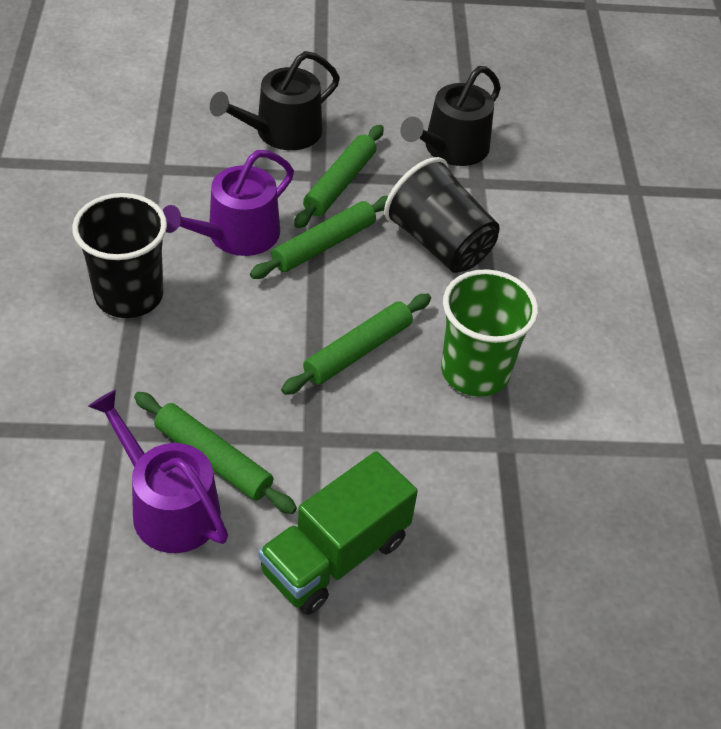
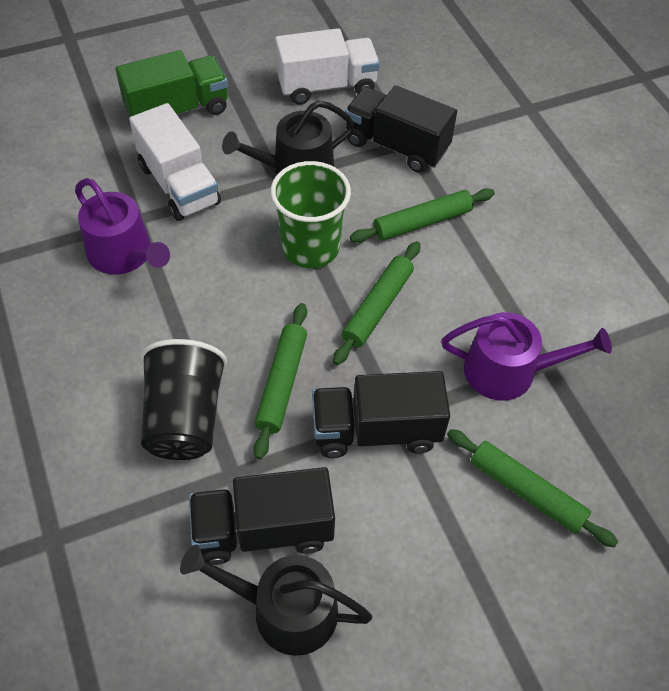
black cup: [72,193,167,318] [384,157,500,273] = 2 -> [141,339,227,460] = 1
black truck: none = 0 -> [189,467,335,565] [312,371,450,458] [345,85,457,173] = 3
white truck: none = 0 -> [129,103,221,221] [275,28,380,105] = 2

